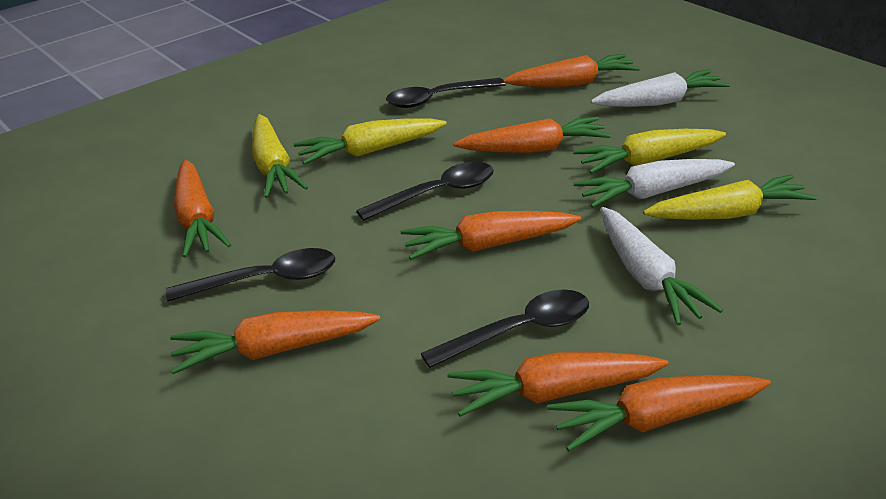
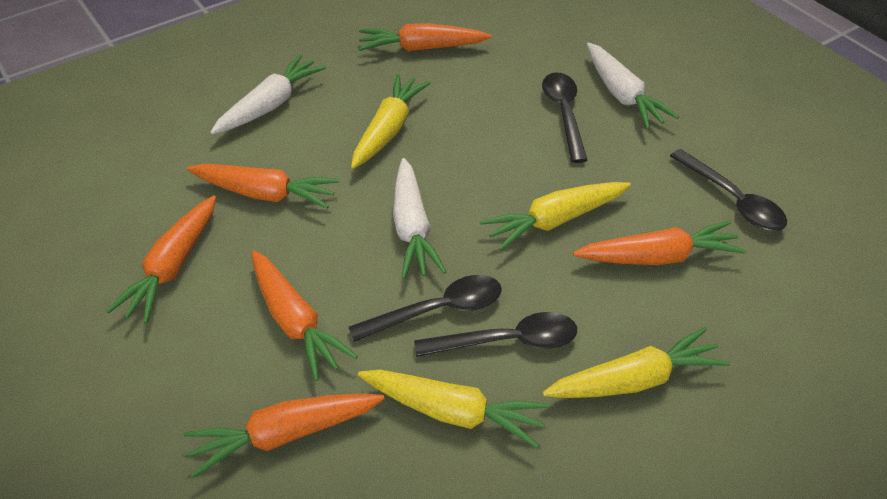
orange carrot: [170,310,380,374] [174,159,231,258] [401,211,581,260] [447,352,669,417] [453,117,611,153] [503,54,640,87] [547,375,771,451] = 7 -> [106,195,216,324] [184,393,385,478] [187,164,340,209] [251,251,358,381] [359,23,492,51] [573,221,746,265] = 6

